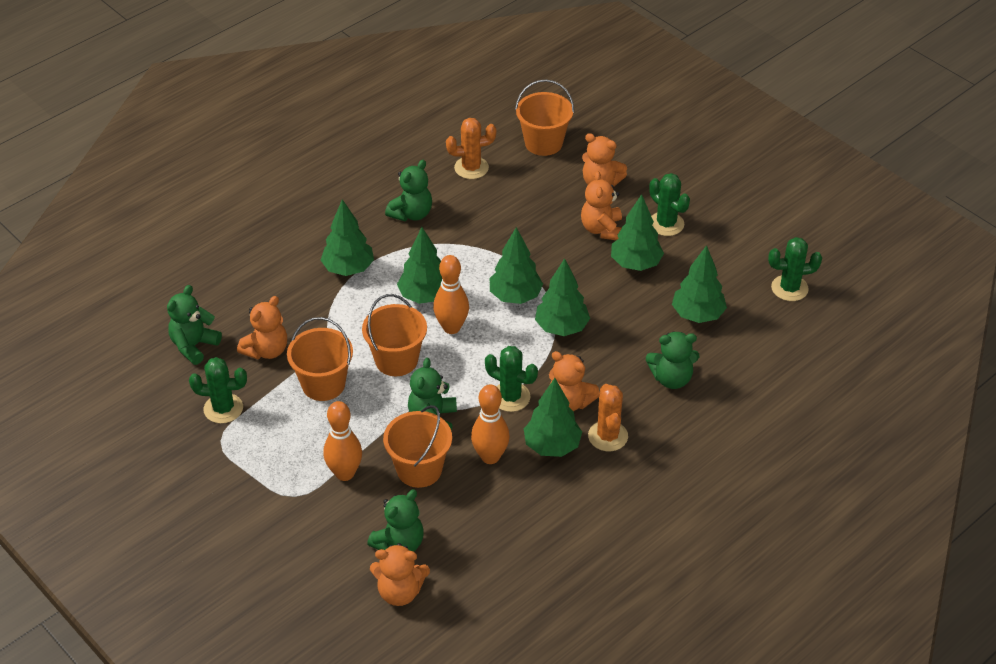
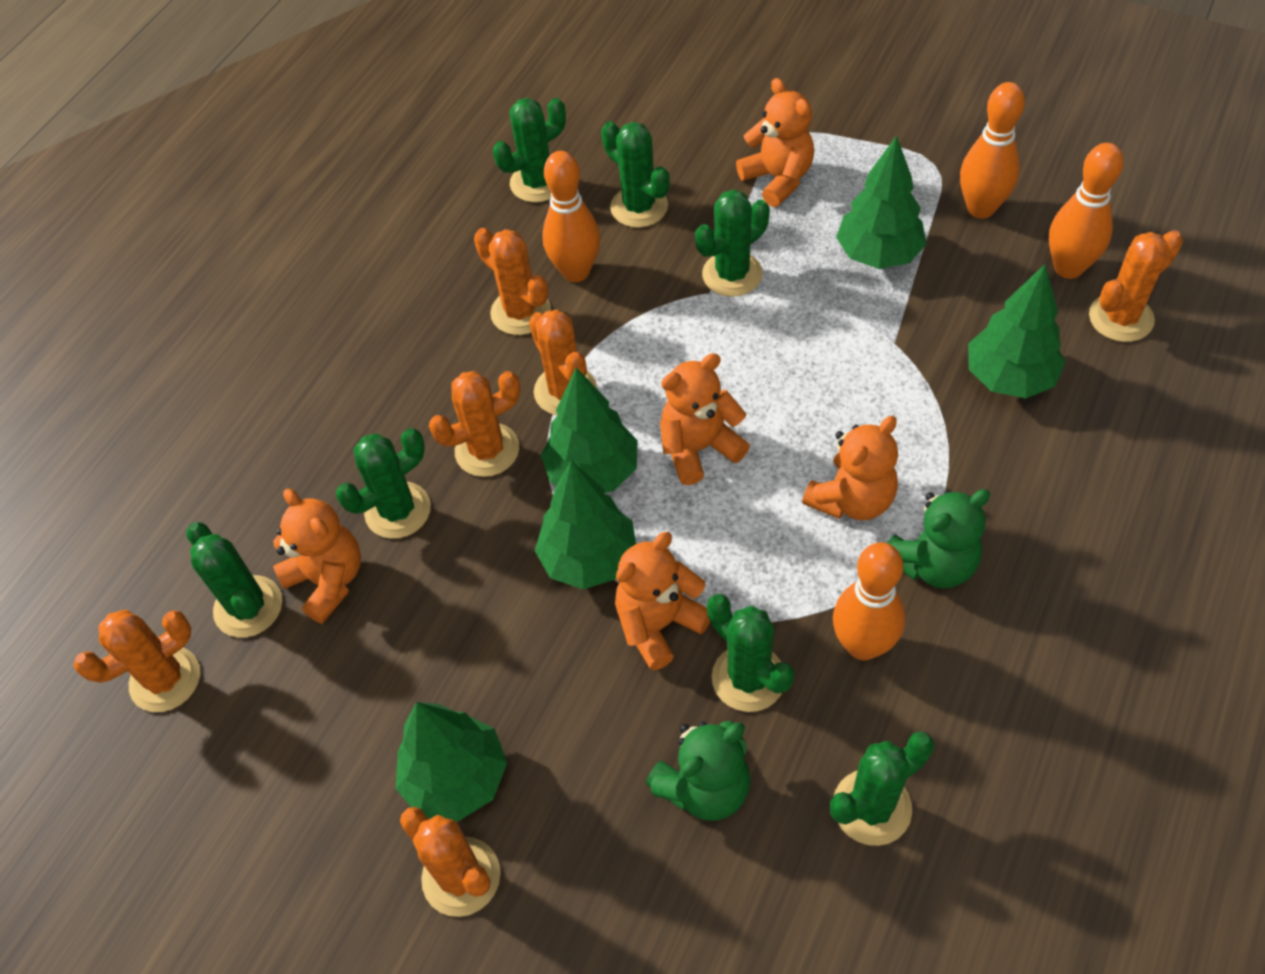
green cactus: [189,357,247,424] [485,346,538,412] [649,173,690,236] [768,237,822,301] = 4 -> [186,522,282,638] [336,428,431,539] [493,98,566,202] [601,121,670,228] [695,189,770,297] [707,594,794,712] [830,731,934,846] = 7
green teddy bear: [167,285,222,365] [367,489,424,552] [385,160,432,221] [408,358,457,430] [646,331,699,389] = 5 -> [646,721,751,821] [887,489,990,589] = 2
green tree: [321,199,374,276] [397,227,442,304] [490,227,543,304] [524,378,582,457] [535,258,590,336] [611,194,664,271] [672,245,727,323] = 7 -> [396,702,507,821] [535,461,636,589] [541,367,638,493] [836,135,926,269] [968,264,1065,398] = 5
orange bowling pin: [323,401,362,481] [433,255,469,334] [471,384,510,464] = 3 -> [542,151,600,282] [833,542,905,660] [960,82,1025,218] [1049,143,1124,279] = 4
orange bucket: [287,317,353,401] [362,294,427,376] [383,405,452,488] [515,79,574,156] = 4 -> none = 0
orange cactus: [446,118,496,179] [588,384,628,451] = 2 -> [74,610,200,712] [400,807,501,917] [429,371,521,477] [474,228,551,335] [529,310,597,416] [1089,230,1183,342] = 6

